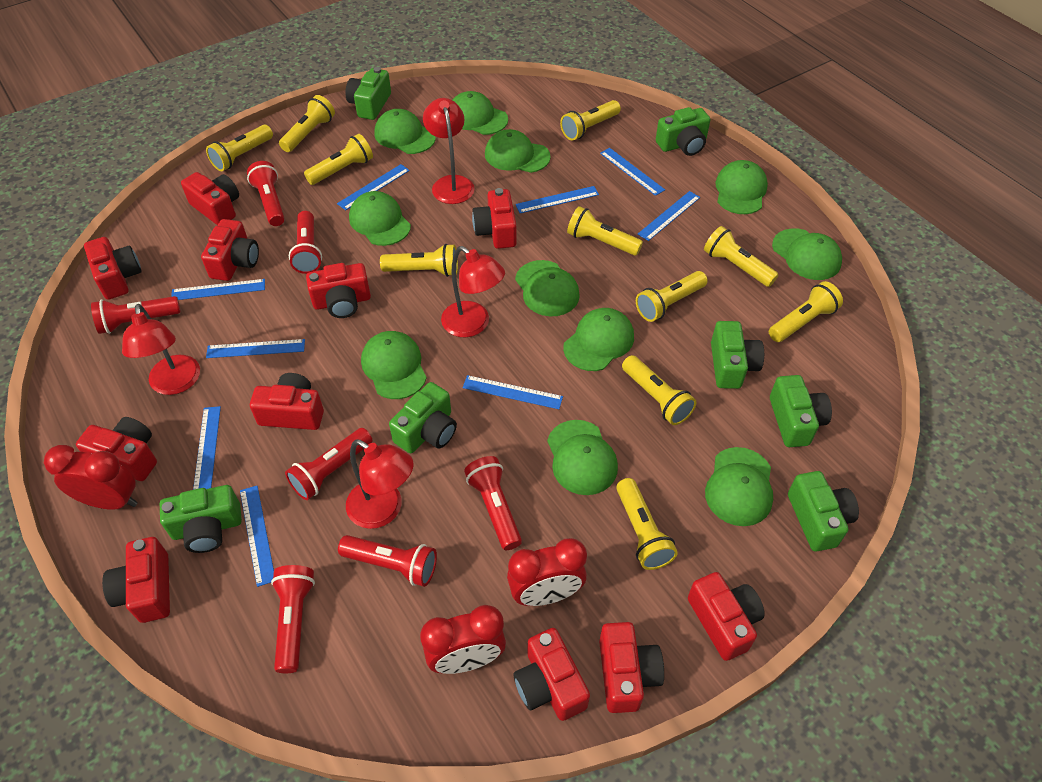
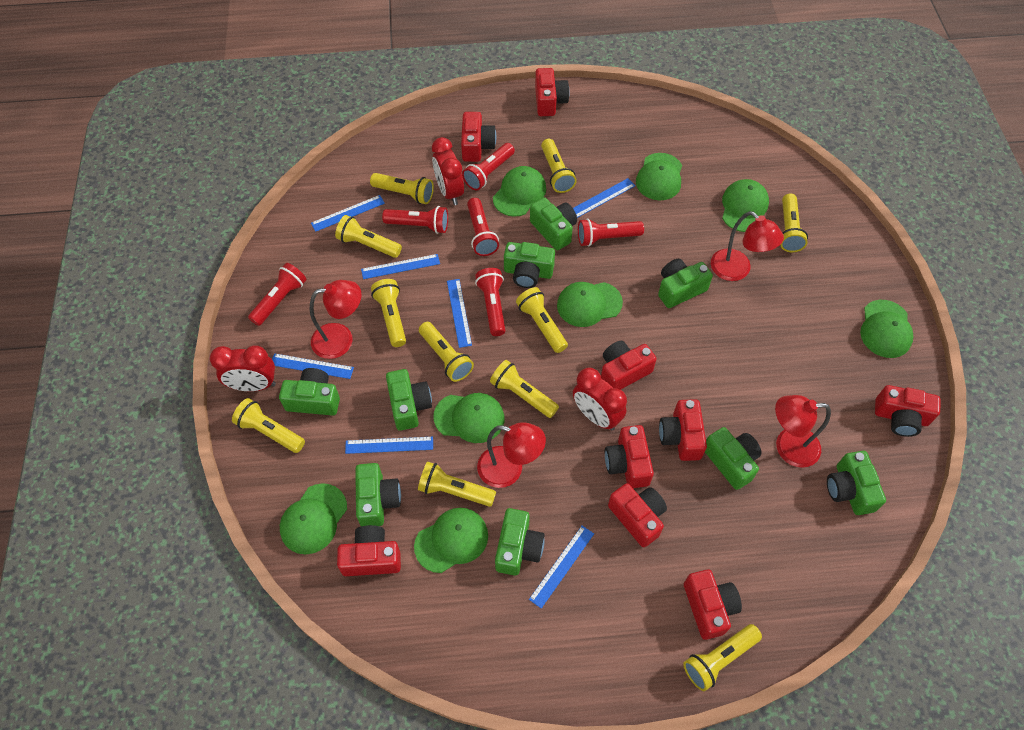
blue ruler: [171,279,265,300] [193,406,221,490] [206,339,305,358] [240,486,274,587] [337,164,410,210] [463,375,563,409] [516,186,599,213] [600,148,665,196] [638,191,700,241] = 9 -> [272,353,354,379] [311,195,385,232] [345,437,433,454] [361,254,440,279] [447,279,472,348] [529,526,594,608] [573,178,635,218] = 7
green camera: [160,485,242,553] [345,67,391,120] [389,382,457,453] [656,107,710,156] [711,321,764,389] [770,375,832,447] [788,471,859,552] = 7 -> [279,368,340,416] [355,463,401,526] [386,369,432,431] [495,508,545,576] [504,242,555,288] [530,197,577,250] [658,259,713,308] [705,427,762,490] [827,451,886,515] = 9
green cap: [349,191,411,246] [361,331,427,399] [374,109,436,154] [453,91,508,135] [485,129,551,173] [515,260,580,316] [547,420,618,495] [563,308,634,371] [705,447,773,526] [715,160,768,214] [772,228,842,280] = 11 -> [280,483,347,554] [414,508,488,573] [433,393,504,443] [493,166,546,217] [557,282,623,327] [636,153,682,201] [722,179,769,232] [860,300,913,358] = 8
red camera: [76,417,157,481] [84,237,142,300] [102,537,170,623] [181,172,239,225] [201,219,259,281] [250,373,324,430] [306,263,371,318] [472,188,517,249] [513,628,590,721] [599,622,664,713] [688,572,765,661] = 11 -> [337,525,401,576] [461,112,496,162] [535,68,570,116] [601,341,657,390] [605,425,654,488] [608,483,667,547] [659,399,707,461] [684,570,742,640] [875,385,940,437] = 9
red flashlight: [91,296,181,334] [247,161,285,226] [271,565,315,673] [285,428,373,500] [289,211,322,274] [338,535,437,587] [464,456,522,550] = 7 -> [248,263,307,326] [382,206,448,234] [462,143,515,190] [467,198,499,256] [475,268,506,336] [578,218,644,247] = 6

